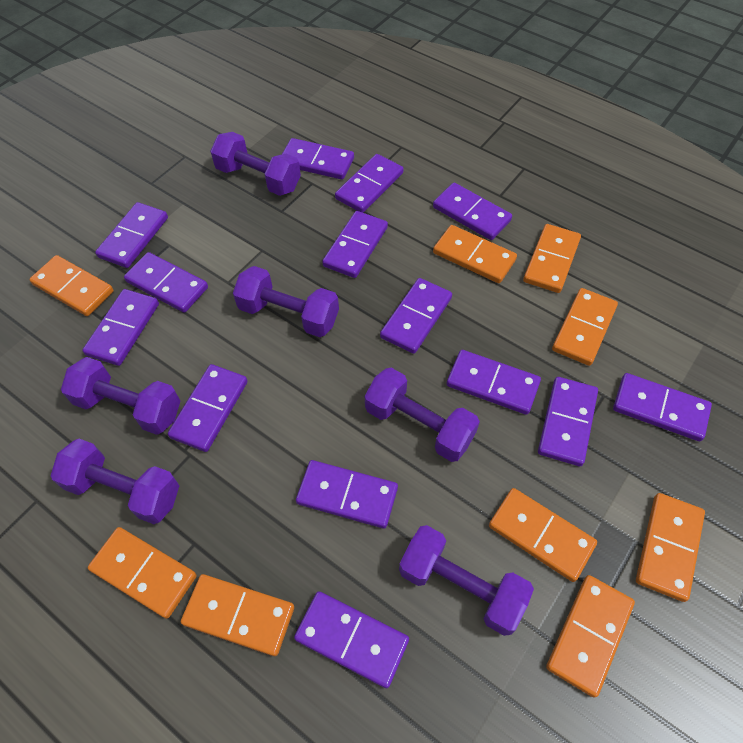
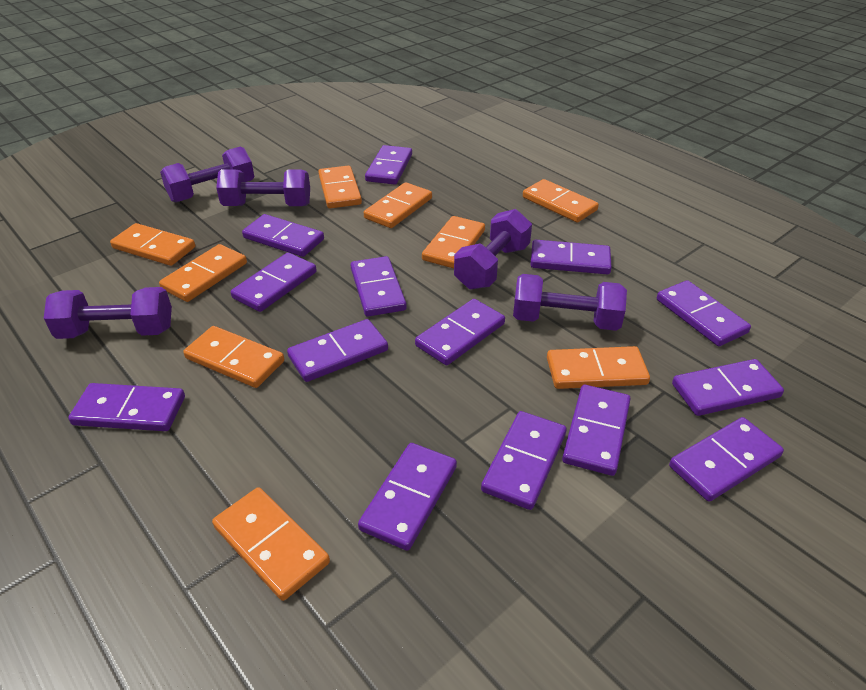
purple dumbbell: [51,439,179,524] [61,357,180,435] [210,132,301,196] [233,266,339,337] [365,368,480,462] [399,525,534,636] = 6 -> [44,287,172,339] [160,146,254,203] [216,169,310,206] [454,209,532,290] [513,274,627,331] = 5

